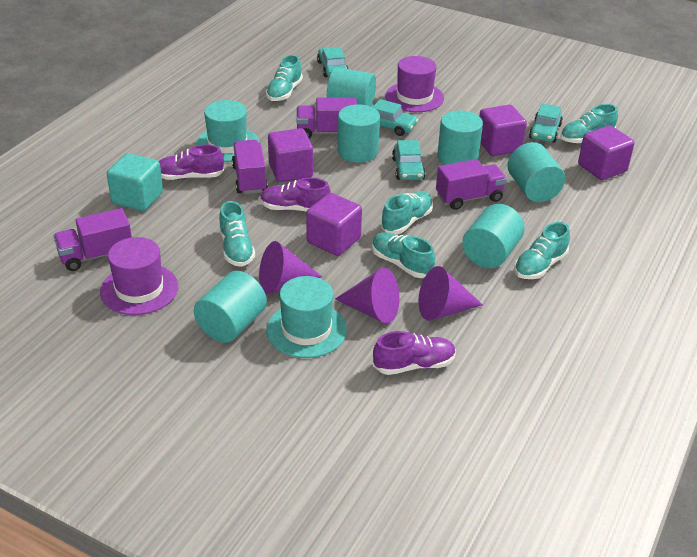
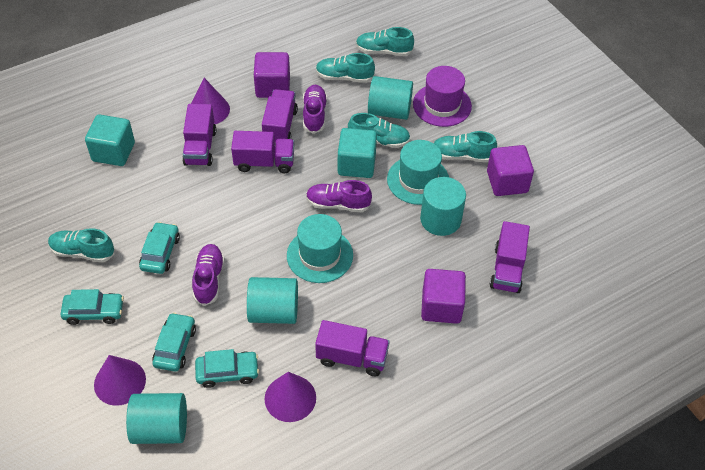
purple cube: [268,128,313,182] [306,193,362,256] [479,105,527,156] [578,125,635,180] = 4 -> [254,52,290,98] [421,269,466,324] [487,145,534,196] = 3
purple hat: [100,237,178,315] [385,56,444,112] = 2 -> [413,66,472,127] = 1
purple truck: [53,208,132,271] [232,140,268,194] [296,97,357,139] [436,159,507,210] = 4 -> [182,104,216,166] [231,131,294,173] [262,89,298,143] [315,320,390,376] [490,221,530,293] = 5
turquoise cube: [107,153,163,211] = 1 -> [85,114,135,166] [338,128,377,178] = 2
turquoise cylinder: [194,271,267,343] [327,67,376,106] [337,104,380,163] [437,110,483,165] [462,204,525,268] [507,142,565,202] = 6 -> [126,393,187,444] [247,277,298,324] [368,76,413,120] [420,177,466,236] = 4
turquoise shoe: [219,201,255,267] [266,55,303,101] [372,232,435,278] [381,191,433,234] [514,222,570,279] [560,104,618,143] = 6 -> [48,228,115,262] [316,53,375,83] [348,113,410,148] [356,27,414,56] [434,131,497,162] = 5

